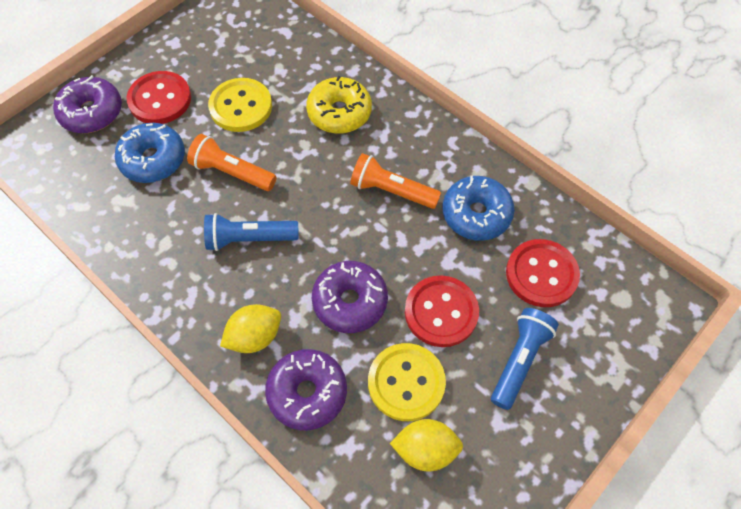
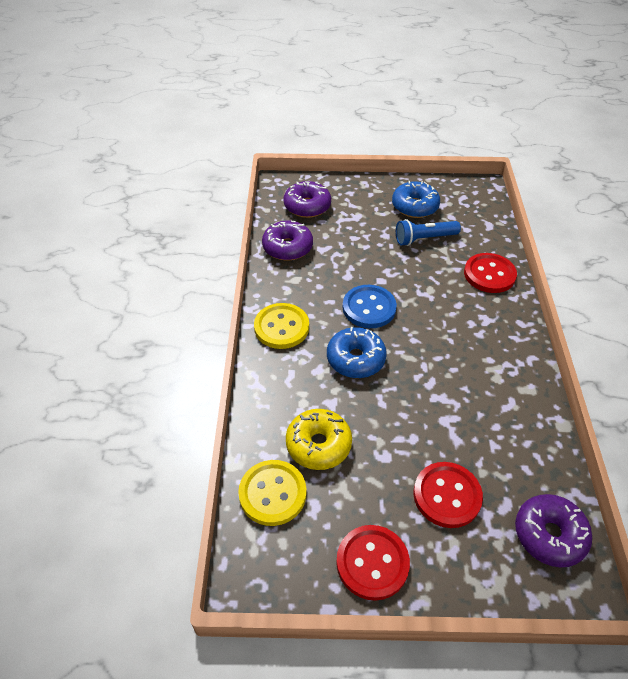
blue button: none = 0 -> [343,285,397,328] = 1
blue flashlight: [204,213,299,251] [491,308,559,410] = 2 -> [396,219,461,246] = 1
orange flashlight: [187,134,277,191] [350,153,441,209] = 2 -> none = 0
yellow lemon: [220,304,281,353] [390,419,463,472] = 2 -> none = 0

